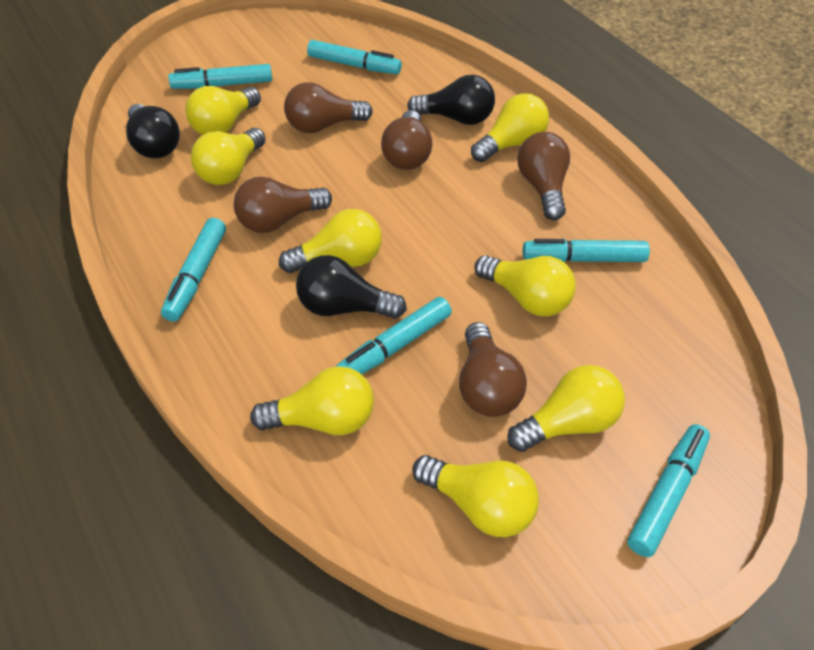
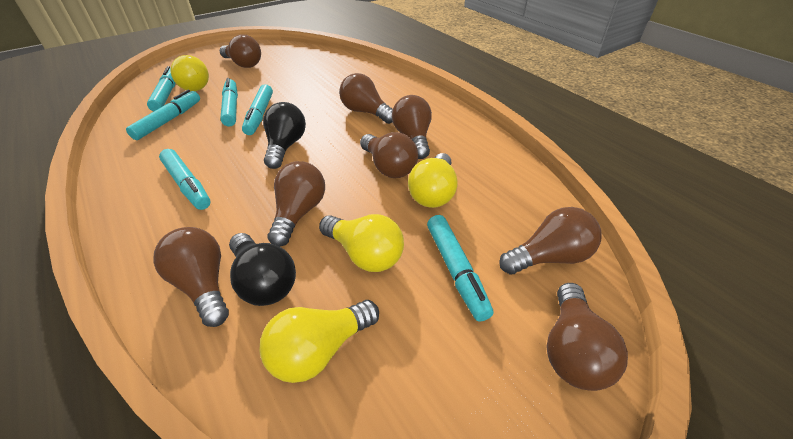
black light bulb: [126,104,180,158] [296,255,407,319] [407,75,495,125] = 3 -> [229,233,296,306] [263,102,306,169] = 2
brown light bulb: [234,177,332,233] [284,82,373,133] [381,110,433,170] [459,322,527,417] [517,132,570,220] = 5 -> [153,227,229,327] [220,34,261,68] [267,161,325,247] [339,73,393,124] [360,132,418,178] [392,95,432,159] [499,207,601,274] [546,283,628,391] = 8
yellow light bulb: [185,86,261,135] [191,128,266,185] [250,366,374,435] [279,209,382,273] [412,455,539,537] [471,93,549,162] [475,255,576,316] [507,365,625,452] = 8 -> [171,55,209,91] [259,300,379,383] [319,214,404,272] [408,153,458,208] = 4

